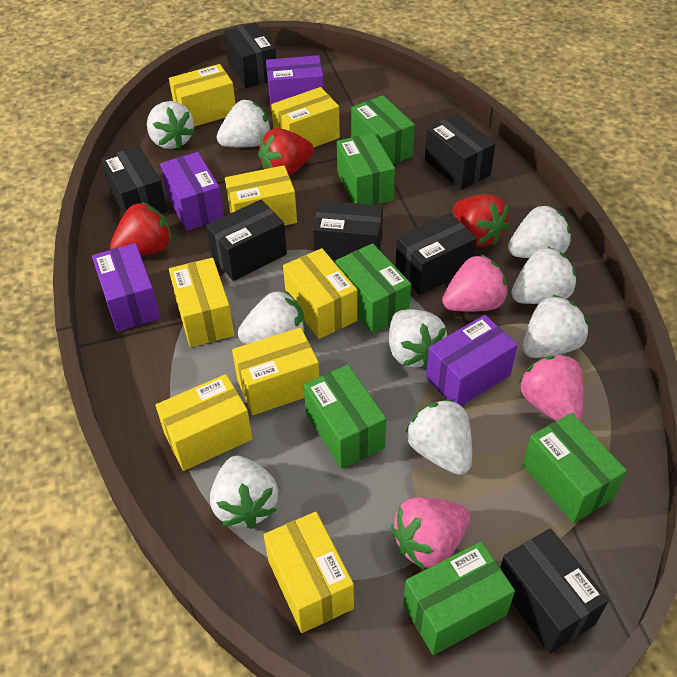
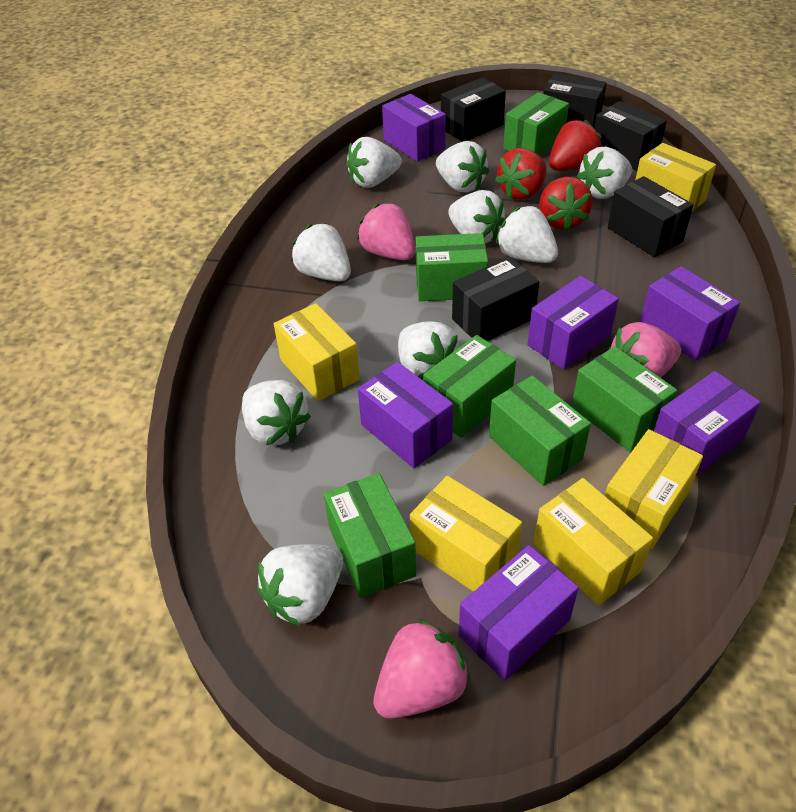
black box: [101,146,167,214] [206,200,287,281] [224,23,276,88] [313,201,383,263] [395,213,477,295] [425,114,495,190] [500,528,609,654] = 7 -> [441,77,506,142] [452,257,539,341] [543,73,606,128] [594,101,667,171] [608,176,694,257] = 5
purple box: [92,243,161,332] [160,152,224,231] [266,55,324,112] [426,315,517,406] = 4 -> [358,362,453,468] [382,94,446,162] [458,545,579,681] [527,276,619,370] [640,266,740,361] [654,371,761,476] = 6
yellow box: [156,374,252,471] [169,64,236,127] [169,258,234,347] [225,165,297,226] [232,327,319,415] [264,512,354,633] [271,87,340,147] [283,248,357,339] = 8 -> [274,303,360,401] [410,476,522,592] [534,478,653,606] [605,429,703,549] [635,143,716,211] = 5

